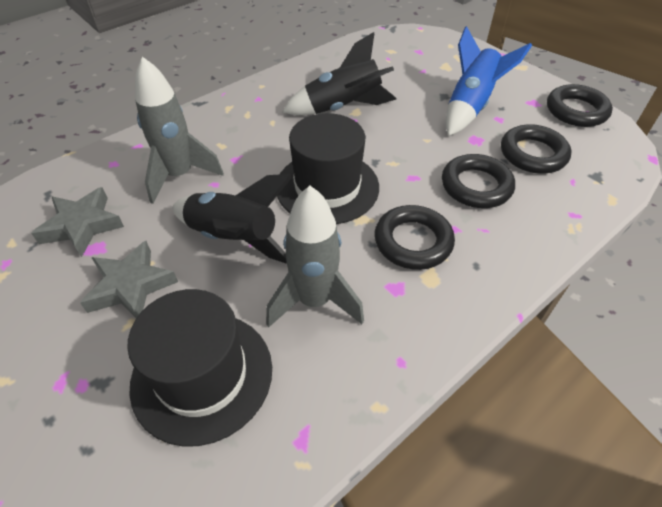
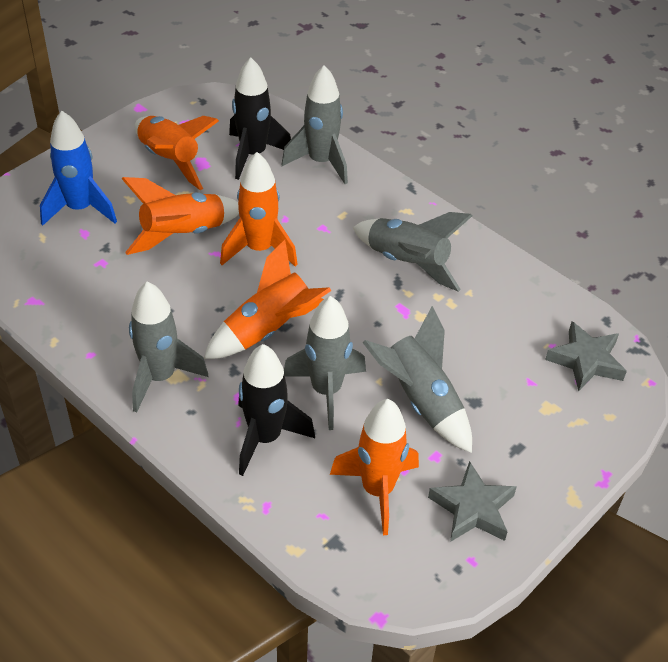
black hat: [127,289,272,447] [277,113,379,224] = 2 -> none = 0
black ring: [375,205,455,270] [442,154,515,208] [501,124,571,174] [547,84,613,127] = 4 -> none = 0
grey rocket: [135,57,224,204] [266,186,364,328] = 2 -> [129,281,208,413] [282,65,348,184] [284,296,366,430] [353,212,473,292] [362,306,472,453] = 5
orange rocket: none = 0 -> [122,177,239,255] [134,116,219,190] [204,240,331,359] [220,152,298,267] [330,399,419,535] = 5

